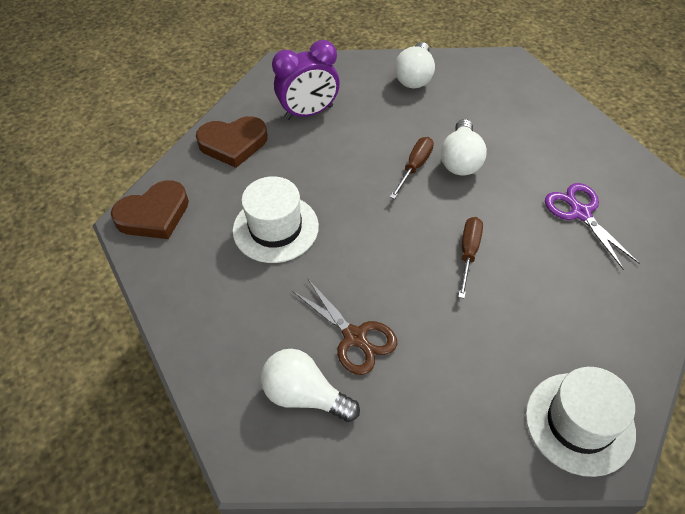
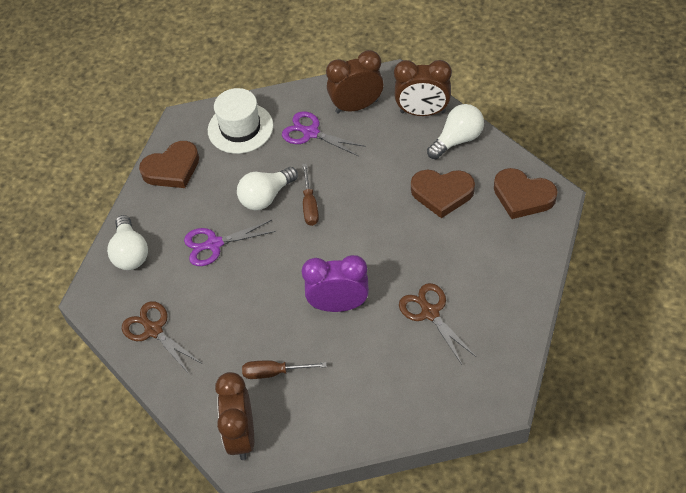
brown clock: none = 0 -> [215,372,254,460] [326,50,384,113] [394,60,452,116] = 3
brown heart: [111,180,189,239] [196,116,268,168] = 2 -> [139,141,199,188] [411,170,475,218] [494,168,558,219] = 3
brown scissors: [292,279,397,375] = 1 -> [122,301,201,374] [399,283,476,364] = 2
purple scissors: [545,183,639,270] = 1 -> [184,220,276,266] [282,111,366,156] = 2
white hat: [233,176,319,263] [526,367,636,477] = 2 -> [208,88,273,154] = 1

